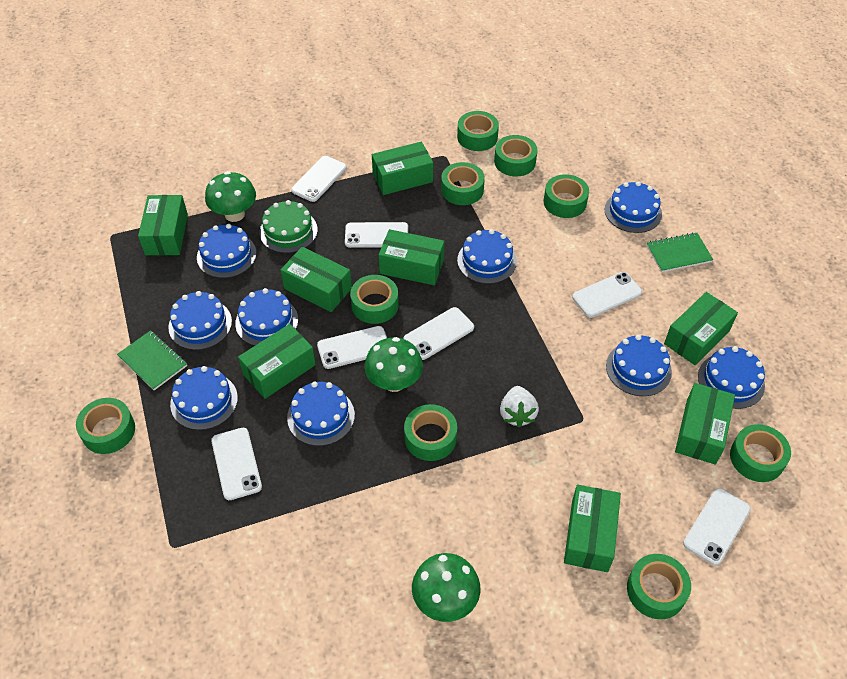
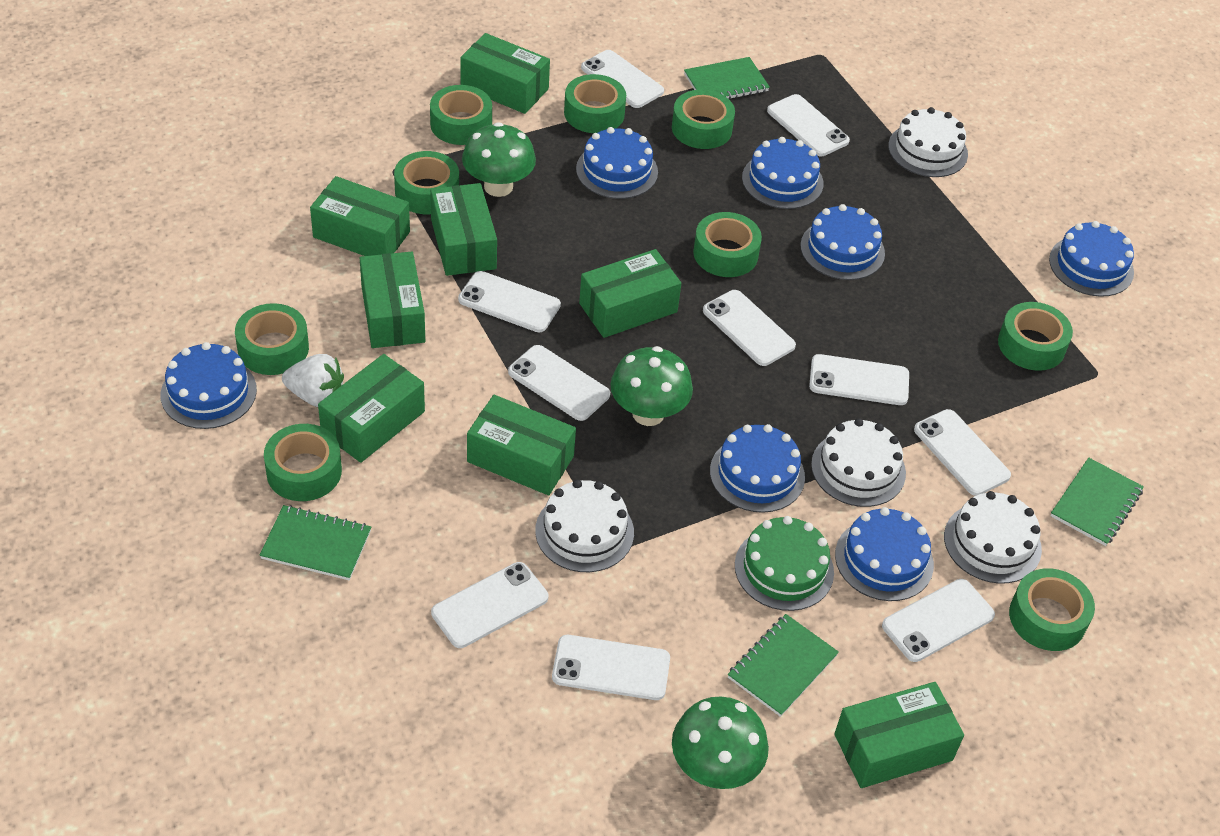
blue cake: [168,291,232,350] [170,366,238,430] [197,224,256,278] [235,288,298,346] [287,382,355,446] [457,229,517,284] [604,181,662,233] [606,335,672,396] [698,346,765,409] = 9 -> [161,342,257,429] [576,127,658,199] [710,424,805,513] [742,137,823,209] [800,204,885,280] [835,507,934,601] [1049,221,1134,297] = 7
green notebook: [117,330,187,390] [647,232,713,272] = 2 -> [260,505,371,580] [684,57,770,99] [728,614,839,717] [1051,458,1144,546] = 4
white cake: none = 0 -> [535,480,634,572] [811,418,906,507] [888,107,968,177] [944,491,1042,584] = 4
white phone: [211,428,262,500] [291,156,347,202] [317,326,387,369] [345,222,408,248] [403,307,474,360] [572,272,642,317] [683,488,751,566] = 7 -> [431,562,548,648] [458,271,561,332] [508,345,610,421] [552,635,670,700] [581,50,664,108] [703,290,796,366] [767,94,850,156] [809,354,909,405] [882,579,995,662] [914,409,1011,496] = 10

